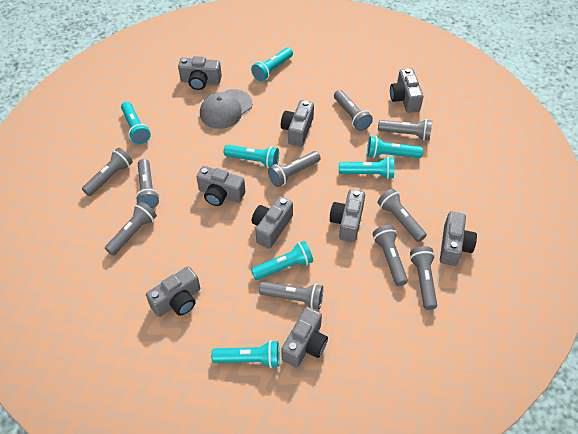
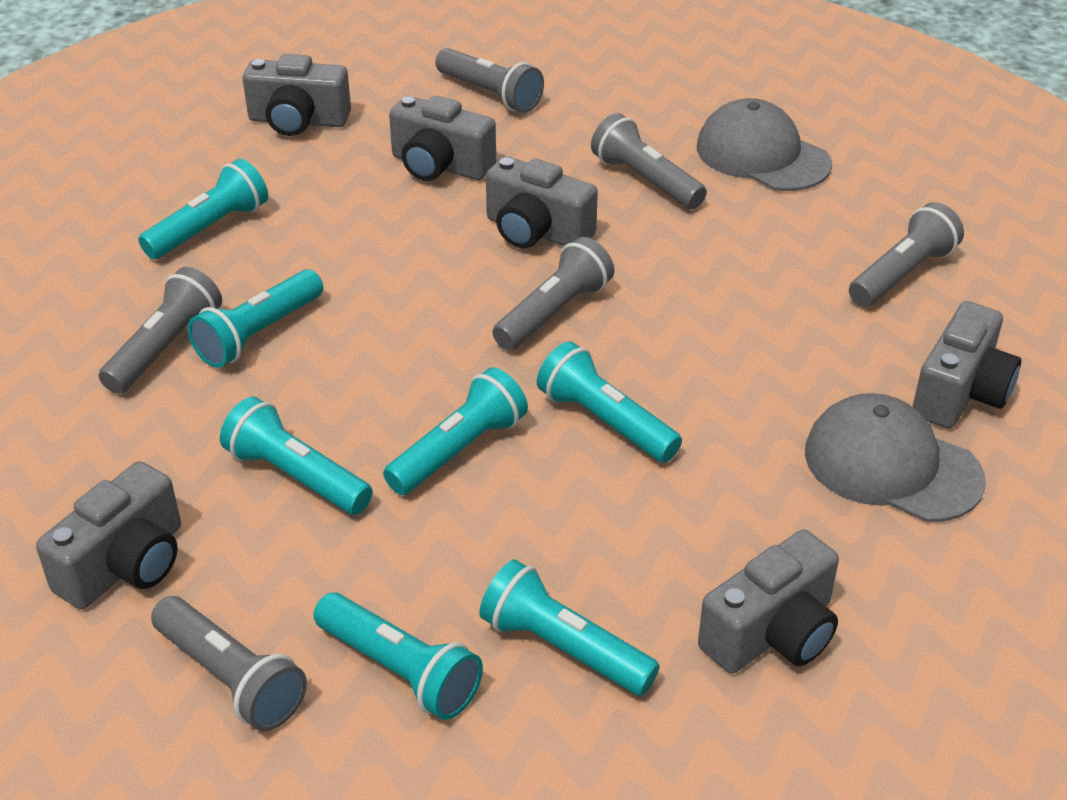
grey camera: [146,266,200,317] [178,56,222,90] [196,166,245,206] [252,196,293,249] [281,100,314,147] [281,307,328,368] [330,189,365,242] [390,68,423,113] [440,211,477,266] = 9 -> [36,461,181,609] [243,54,351,136] [389,96,496,181] [486,156,598,248] [698,530,839,673] [913,301,1021,429] = 6
grey cap: [200,89,252,129] = 1 -> [697,98,832,191] [805,393,986,522] = 2
grey flashlight: [82,148,133,196] [105,202,157,255] [135,159,159,208] [259,281,323,309] [268,151,321,187] [334,90,373,131] [373,225,408,286] [377,189,427,242] [378,119,432,141] [410,246,437,310] = 10 -> [99,267,222,394] [151,596,307,731] [435,48,544,113] [493,237,614,350] [591,113,707,209] [849,202,964,307] = 6

